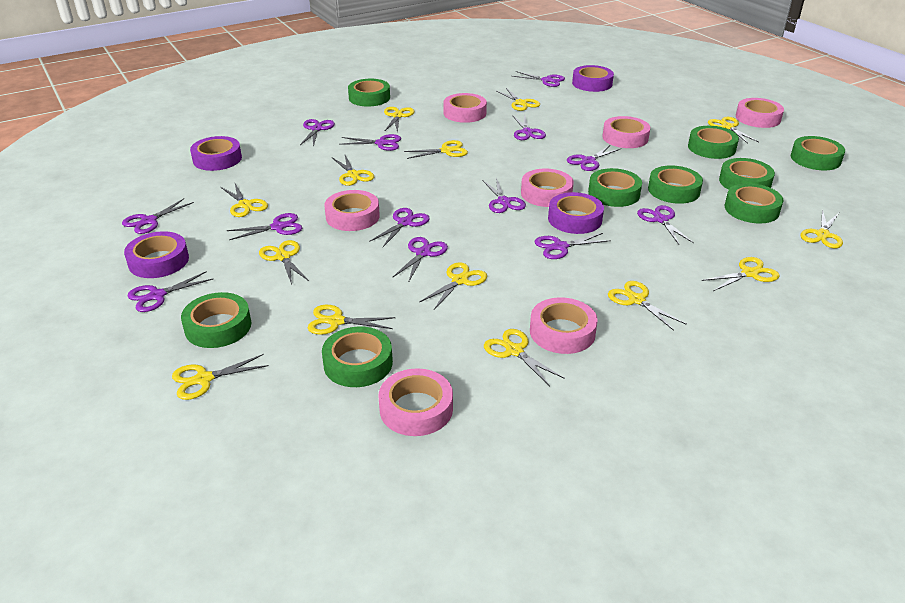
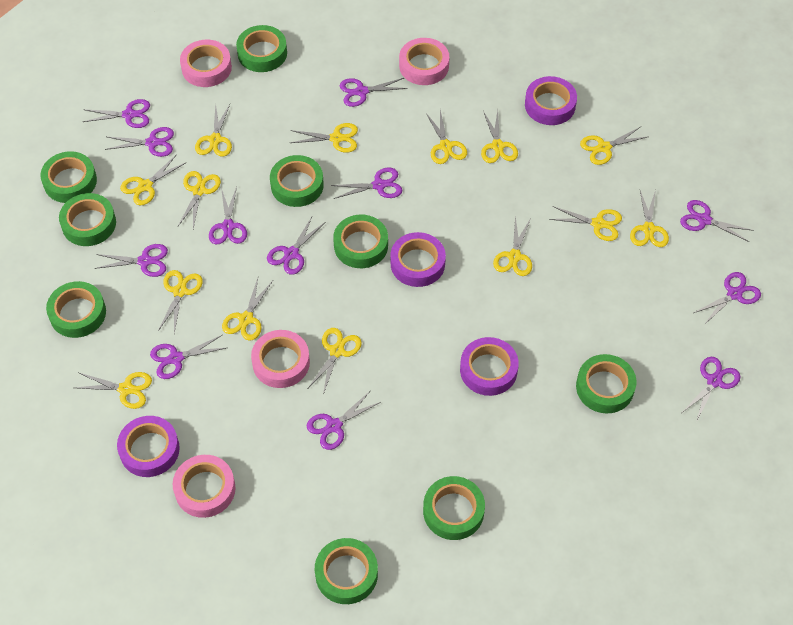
pink tape: [324,190,380,231] [379,368,453,436] [443,93,487,123] [521,169,574,207] [530,297,598,354] [602,116,650,148] [736,98,784,128] = 7 -> [173,455,236,518] [180,40,232,87] [251,330,310,388] [399,38,449,85] = 4
purple scissors: [122,198,194,234] [128,271,213,312] [227,213,302,240] [300,119,335,147] [339,134,401,151] [369,208,430,247] [392,237,448,283] [482,178,526,213] [512,71,565,87] [512,114,546,140] [534,233,611,259] [567,145,622,171] [637,205,694,244] = 13 -> [83,99,150,128] [95,244,168,277] [105,127,174,157] [150,335,226,379] [209,187,247,244] [267,217,324,275] [307,390,381,450] [331,167,402,199] [340,78,408,107] [680,200,754,242] [683,357,740,422] [694,272,761,325] = 12

